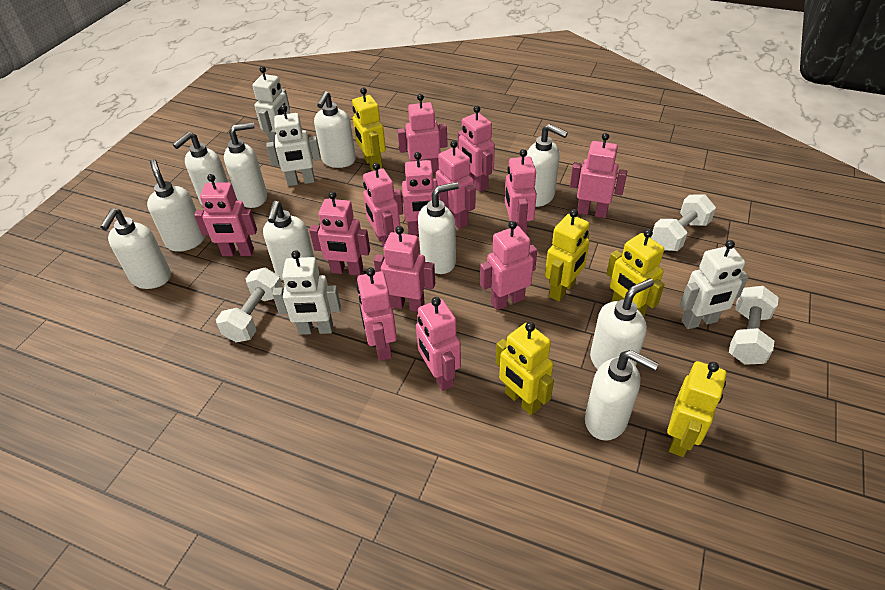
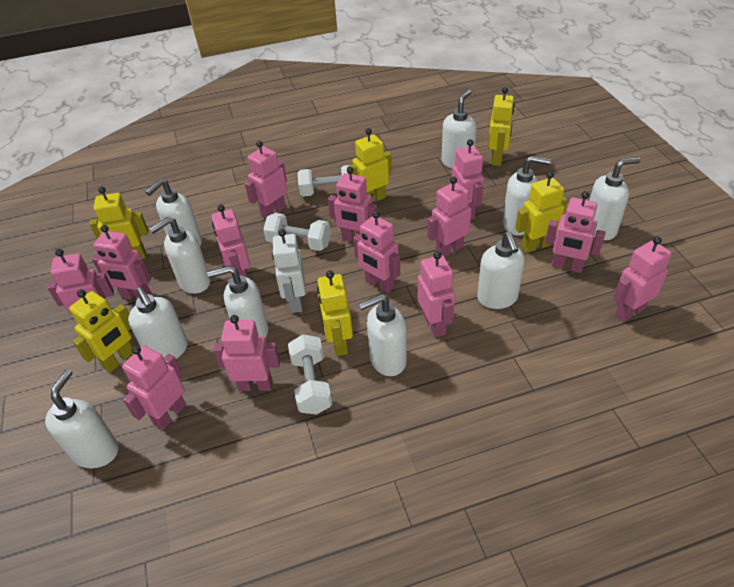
white robot: [252,66,290,144] [266,105,321,186] [272,250,341,335] [680,240,749,329] = 4 -> [272,229,306,313] = 1
yellow robot: [352,87,386,171] [496,322,554,415] [545,209,590,301] [606,229,665,317] [667,361,727,457] = 5 -> [69,289,133,373] [90,187,149,259] [317,271,353,356] [347,128,392,201] [488,87,515,166] [515,171,567,253] = 6

